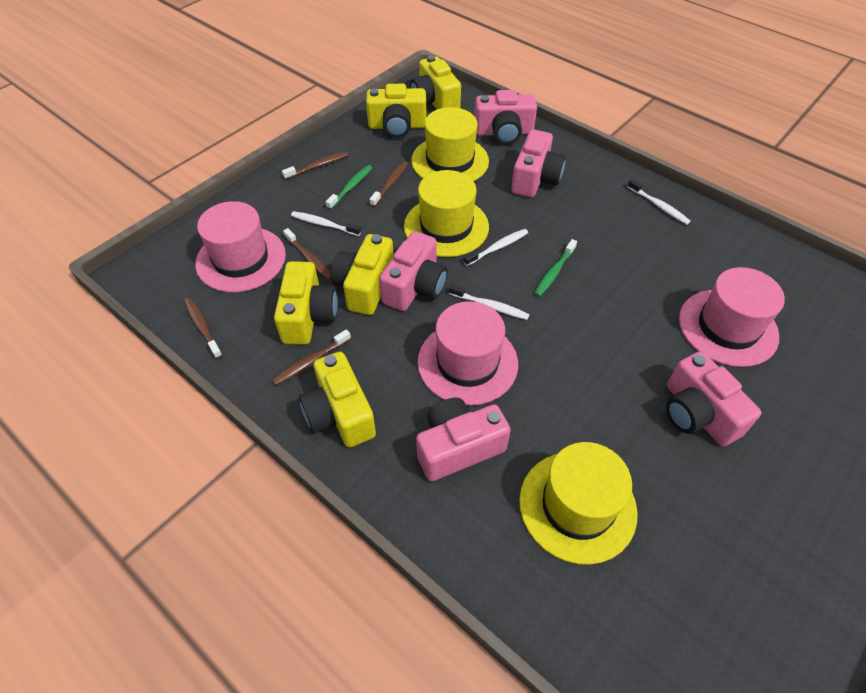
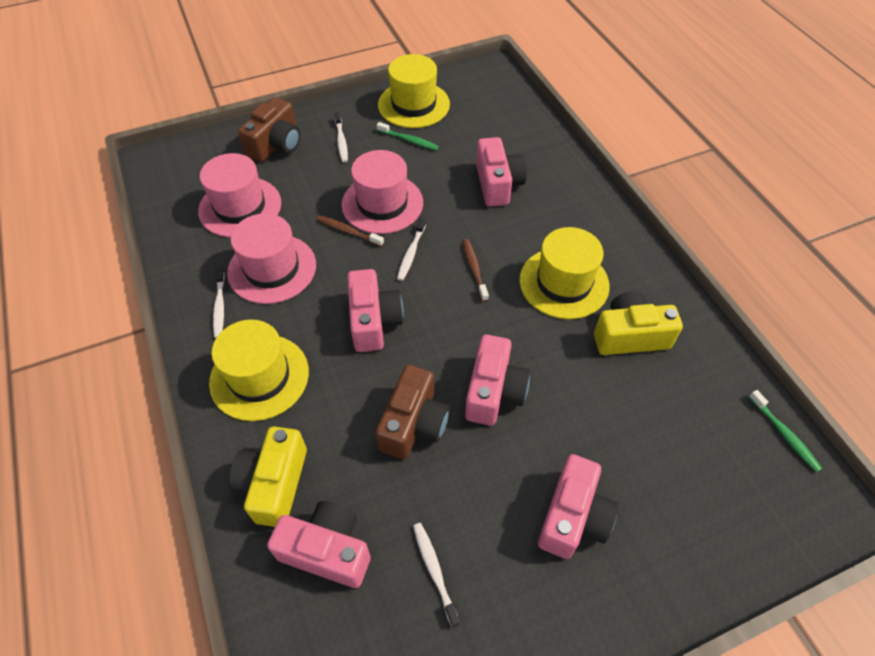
brown camera: none = 0 -> [238,97,300,162] [375,365,450,459] = 2
brown toothbrush: [184,297,222,359] [272,329,351,385] [282,151,348,180] [283,228,331,280] [369,161,408,207] = 5 -> [317,216,384,247] [463,239,489,302] = 2
yellow camera: [274,261,338,344] [299,352,376,448] [331,234,394,315] [366,84,426,138] [410,55,461,109] = 5 -> [229,427,307,527] [594,291,683,355] = 2

